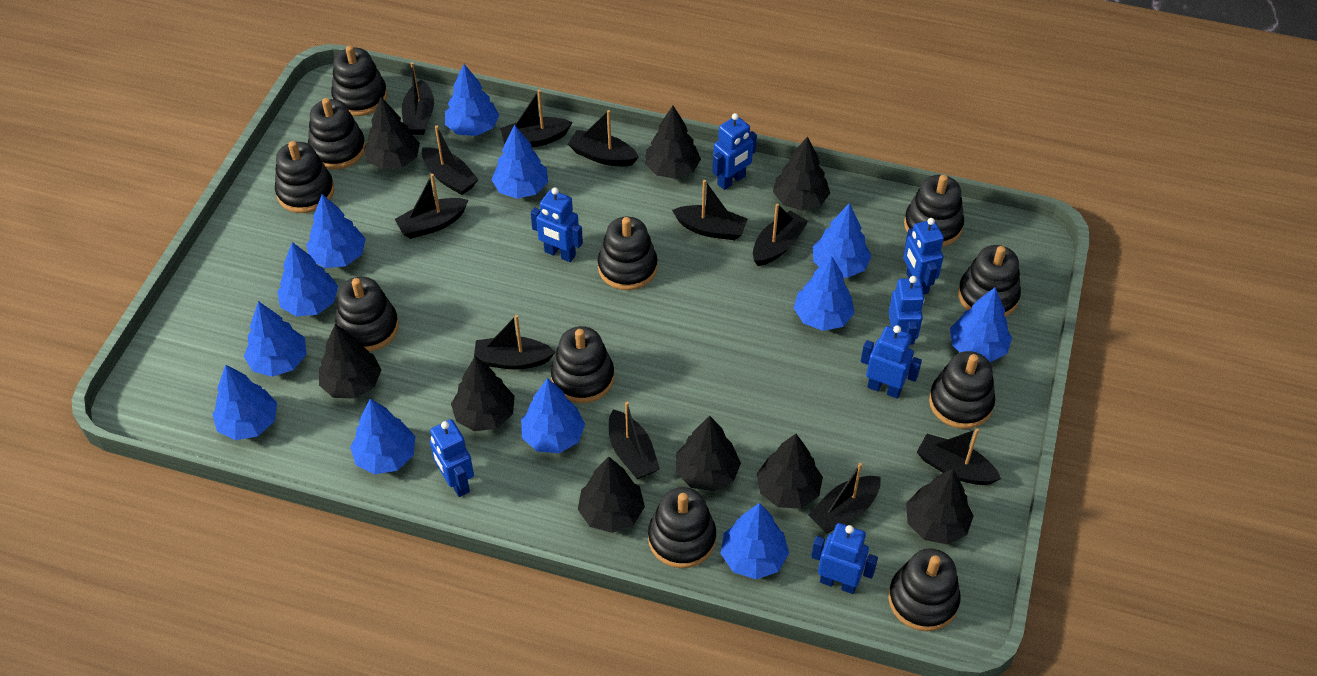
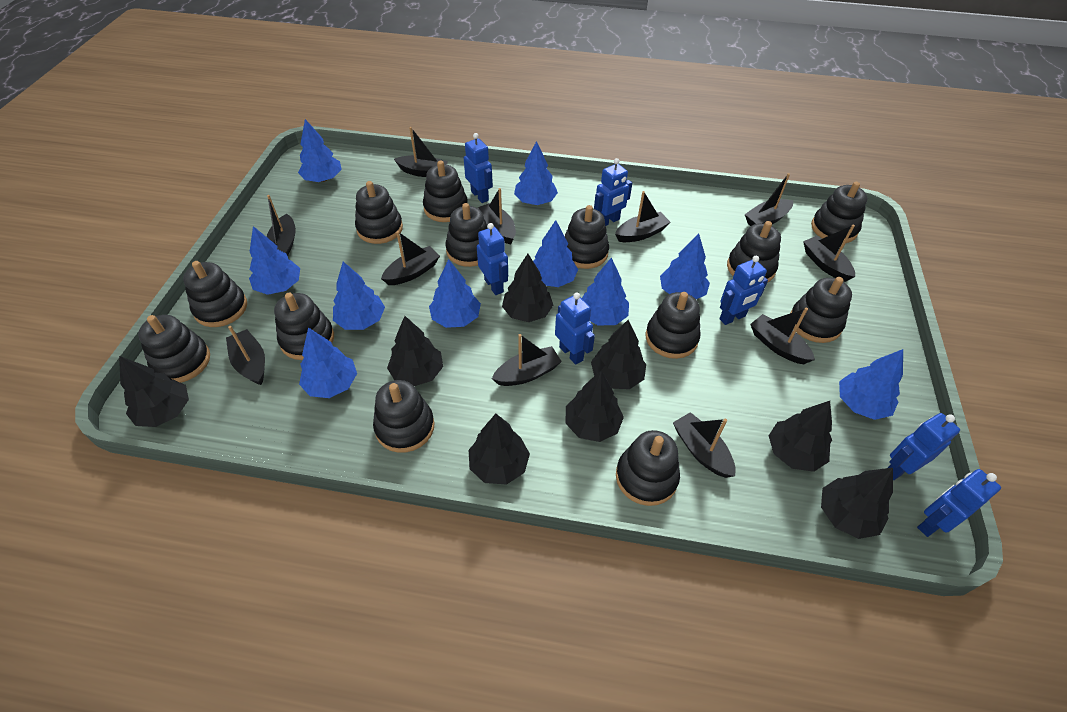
black stacking toy: [275,141,335,213] [308,98,366,170] [331,45,387,116] [335,277,399,352] [551,326,614,403] [598,216,658,290] [648,487,716,568] [888,548,961,631] [904,175,964,247] [929,351,995,429] [958,245,1021,317] = 11 -> [138,315,210,383] [183,261,247,327] [274,293,334,360] [355,181,403,244] [373,380,435,453] [423,161,468,222] [445,203,488,267] [565,205,609,269] [616,430,680,506] [646,292,700,359] [727,221,781,283] [790,277,852,343] [811,182,867,243] = 13
black tree: [319,324,381,399] [364,97,420,170] [451,356,515,431] [578,457,645,533] [645,106,701,179] [676,416,741,491] [757,434,823,508] [773,136,830,211] [906,469,973,544] = 9 -> [119,356,189,427] [387,316,443,386] [469,414,530,484] [502,254,554,322] [566,371,624,442] [591,320,646,389] [769,401,832,472] [821,468,893,539] = 8
blue tree: [212,365,277,440] [244,301,307,377] [277,242,338,317] [306,194,366,268] [350,399,415,474] [445,64,499,136] [491,125,548,199] [521,378,585,453] [720,503,789,579] [794,256,855,331] [813,203,872,278] [950,288,1012,362] = 12 -> [249,226,300,295] [298,119,342,182] [299,328,357,398] [333,261,385,330] [429,259,481,328] [514,141,558,205] [533,220,578,287] [582,257,629,326] [660,233,710,299] [839,349,903,420] = 10

